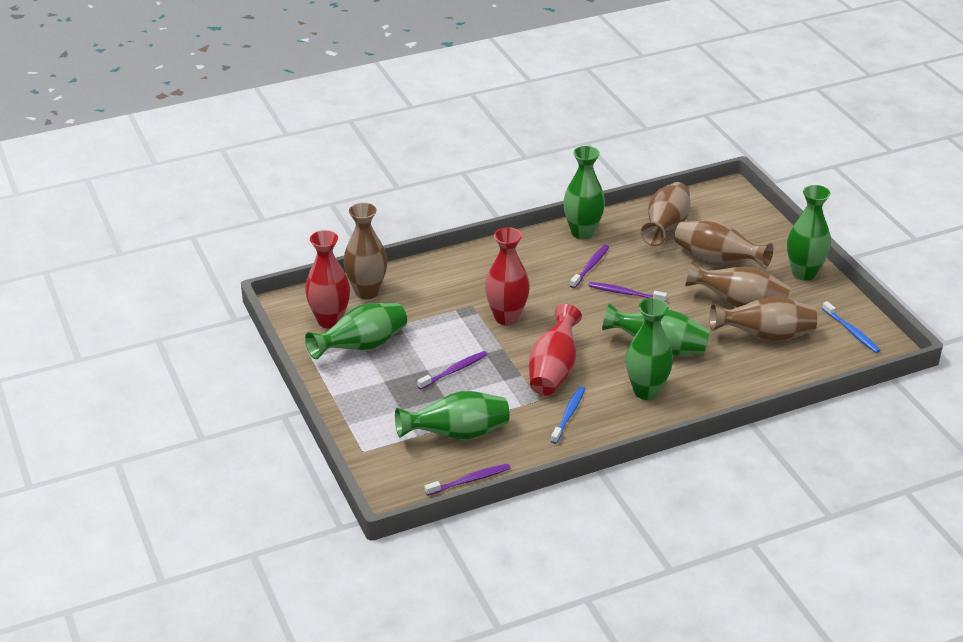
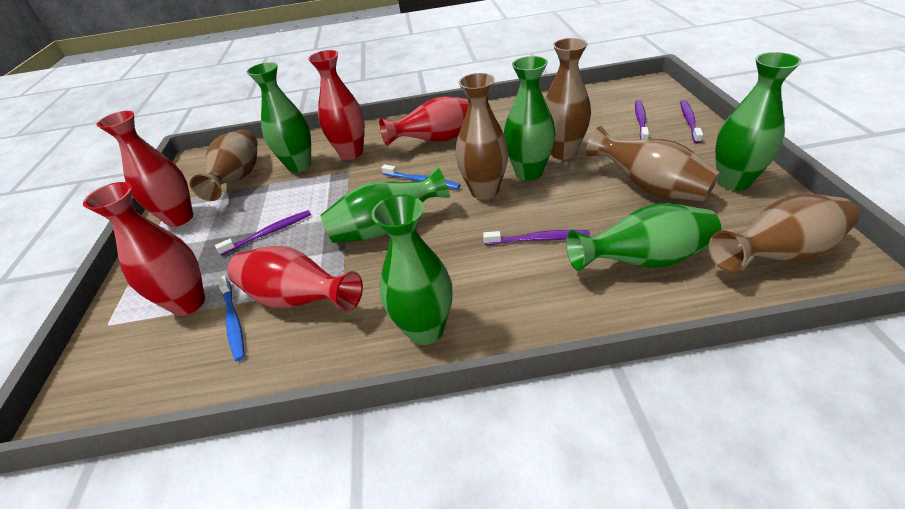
red vase: [305,230,350,329] [485,227,530,325] [529,304,582,396] = 3 -> [83,182,205,316] [97,111,193,227] [227,246,363,313] [308,50,365,160] [379,96,468,146] = 5

